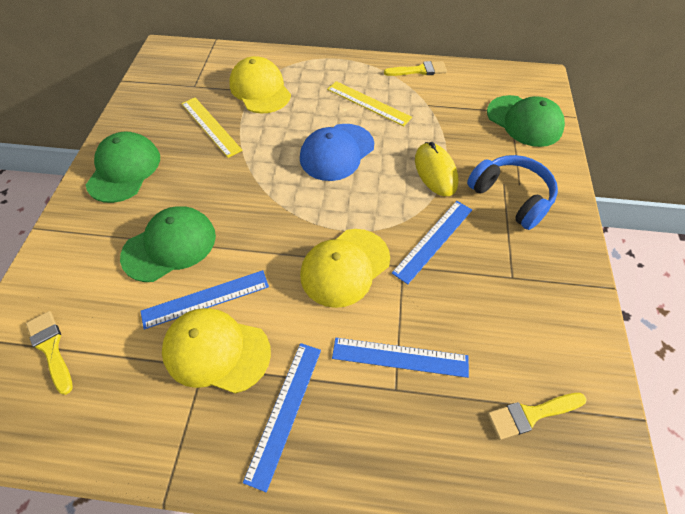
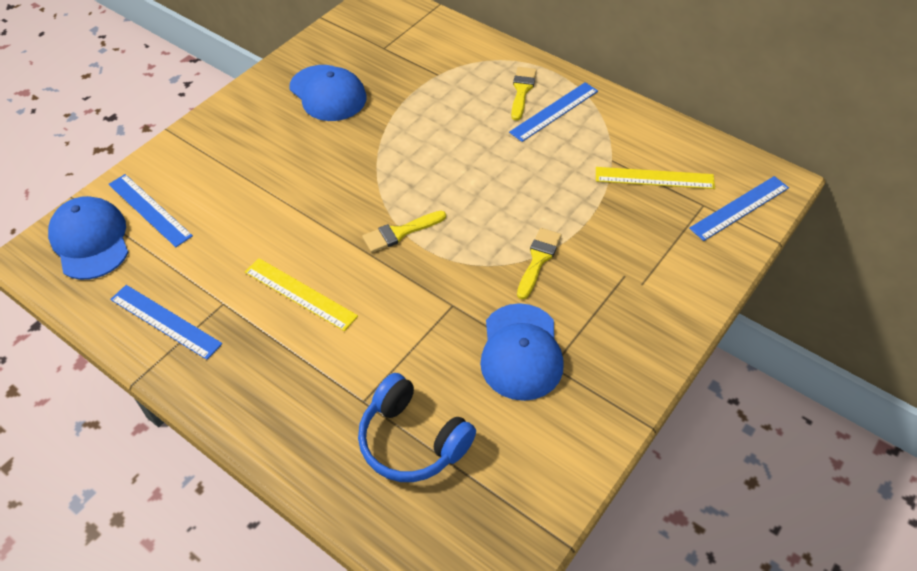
blue cap: [300,124,374,181] = 1 -> [48,196,129,280] [289,65,367,121] [480,303,564,401] = 3
green cap: [86,132,160,203] [120,206,216,282] [487,95,565,147] = 3 -> none = 0
yellow cap: [162,308,271,394] [229,56,291,113] [300,229,390,308] = 3 -> none = 0
yellow mouse: [415,142,458,196] = 1 -> none = 0

